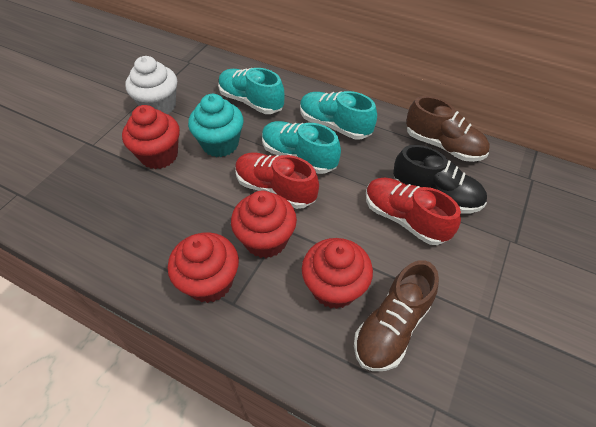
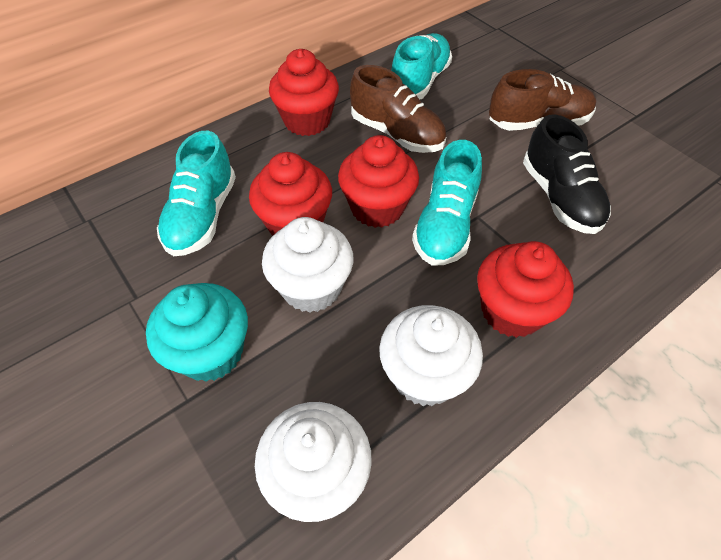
red shoe: [235,152,319,209] [366,178,461,245] = 2 -> none = 0
white cupcake: [125,56,177,114] = 1 -> [255,402,372,522] [262,217,353,313] [379,305,483,406] = 3

